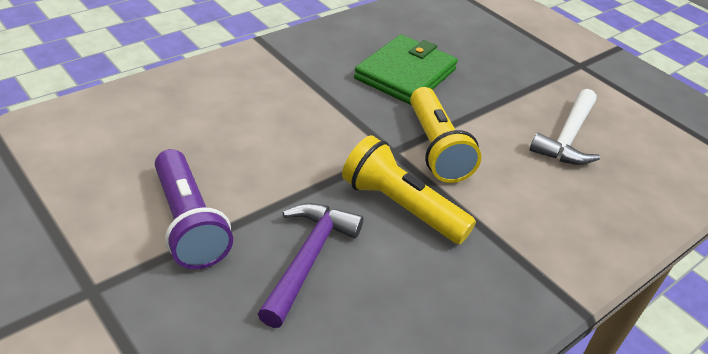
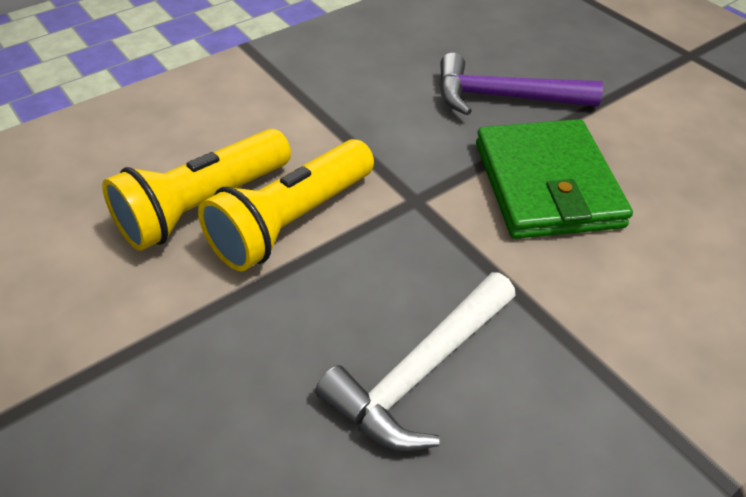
purple flashlight: [155,149,233,269] = 1 -> none = 0

